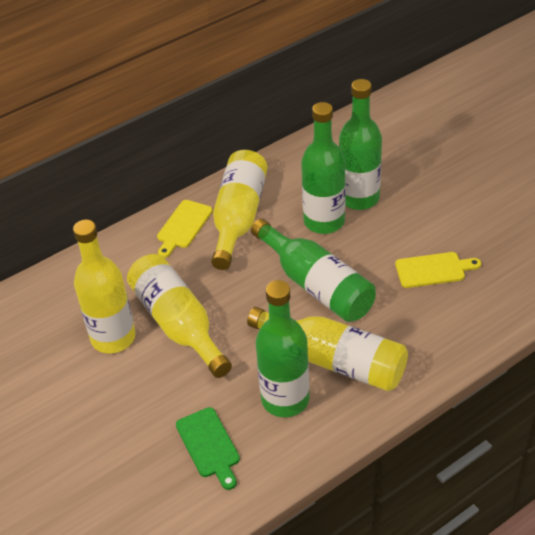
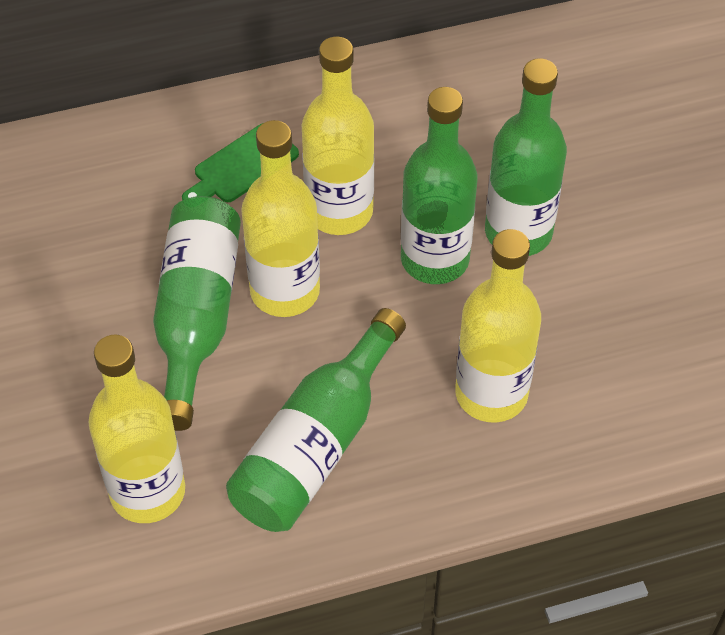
yellow cutting board: [157,200,213,258] [395,252,481,288] = 2 -> none = 0

